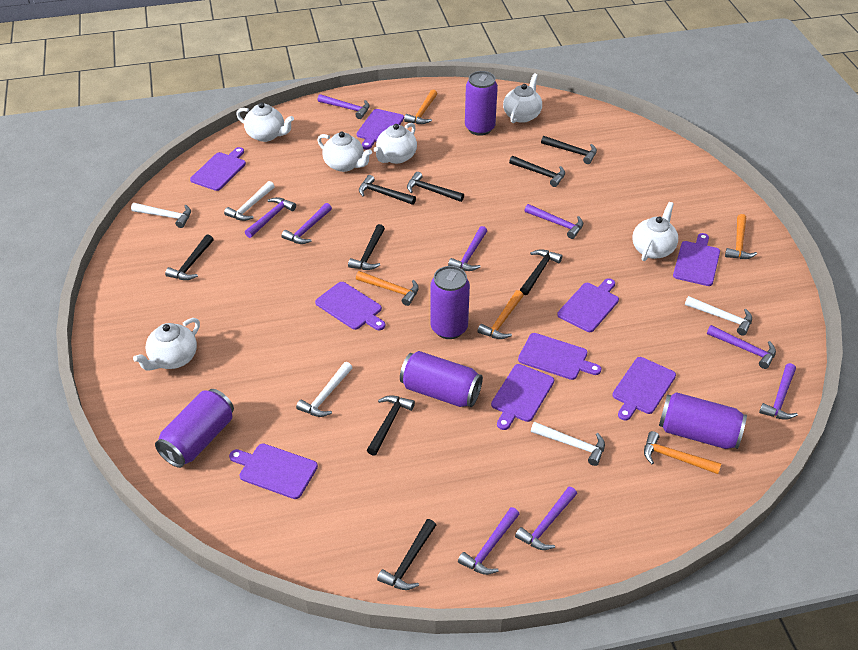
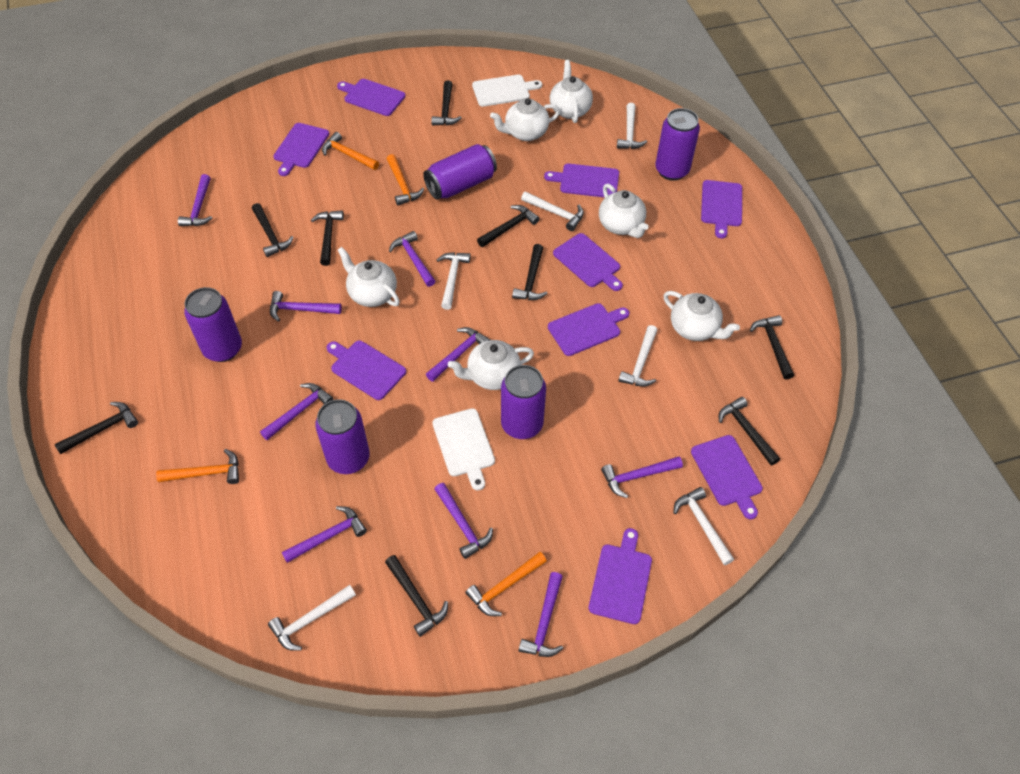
orange hammer: [356,271,419,306] [404,89,437,124] [478,290,524,339] [644,431,721,474] [725,214,757,259] = 5 -> [156,449,239,484] [322,132,379,170] [387,154,424,205] [465,552,547,616] = 4
white cutting board: none = 0 -> [432,408,495,490] [472,74,542,107] = 2
white hammer: [131,203,191,228] [224,181,275,221] [296,362,353,417] [531,422,605,466] [685,296,752,335] = 5 -> [268,585,356,651] [437,252,471,310] [521,191,584,231] [617,103,647,149] [619,325,657,387] [673,487,734,565] = 6

